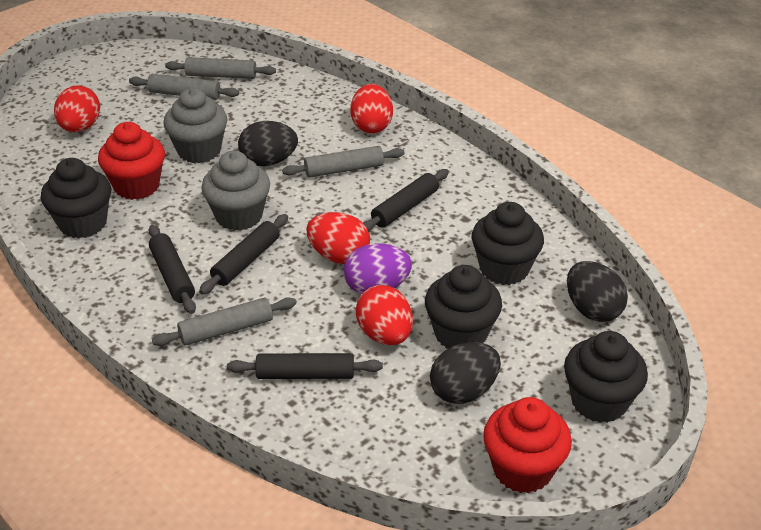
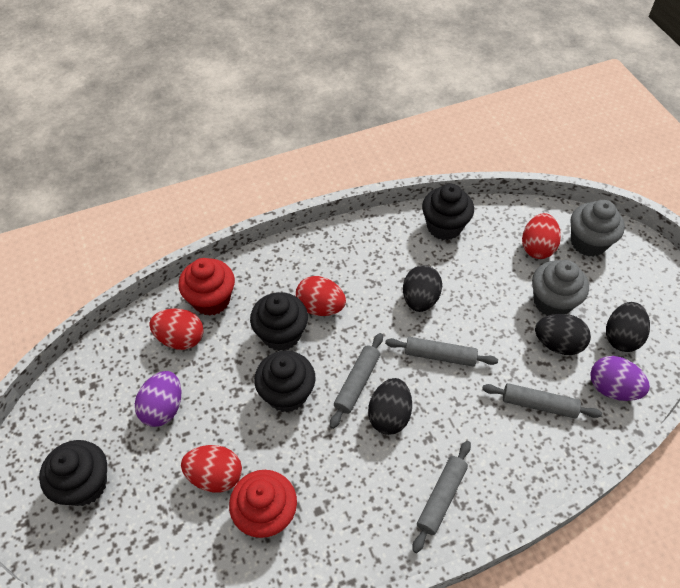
black egg: [238,121,298,166] [430,342,501,404] [567,261,628,322] = 3 -> [368,378,412,435] [403,265,442,312] [535,314,591,355] [606,302,650,352] = 4
black rolling pin: [149,225,196,314] [199,214,288,295] [227,353,383,379] [363,169,449,232] = 4 -> none = 0
purple egg: [343,243,412,294] = 1 -> [135,371,181,427] [590,356,650,401] = 2

